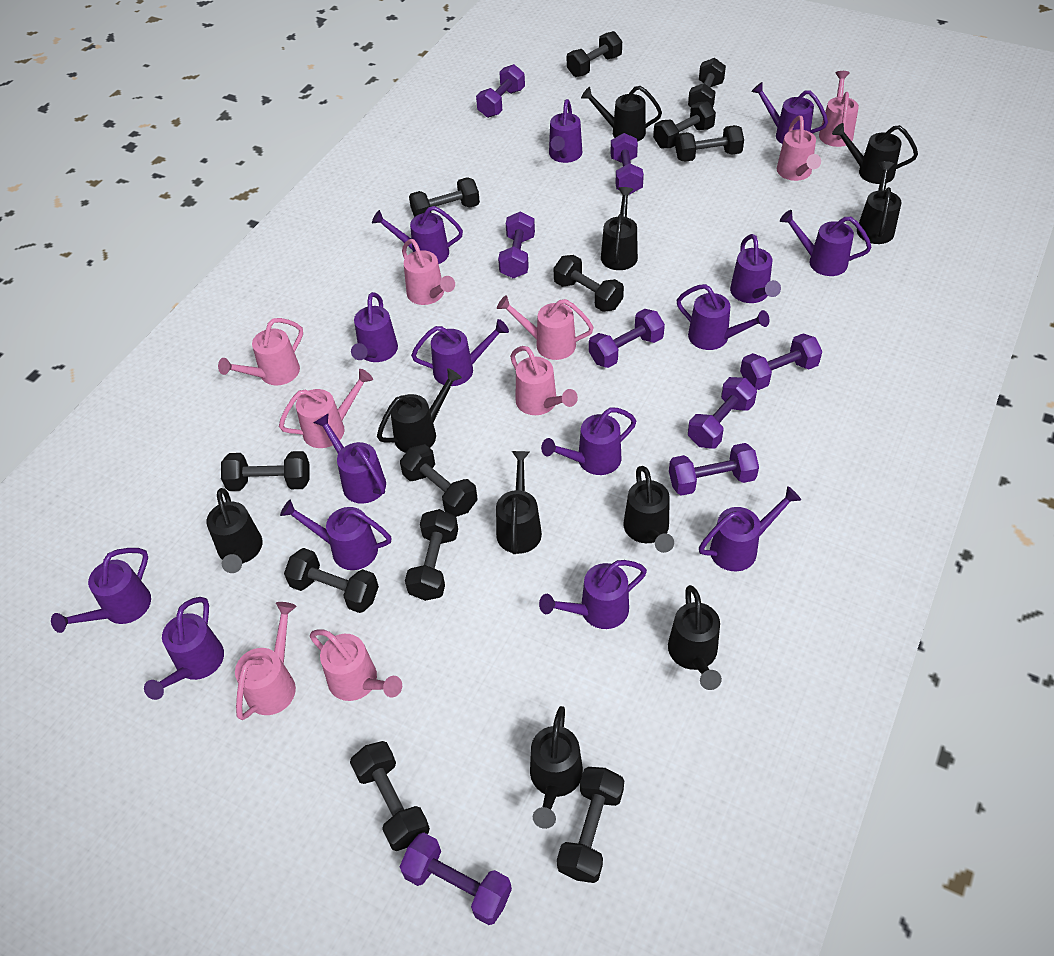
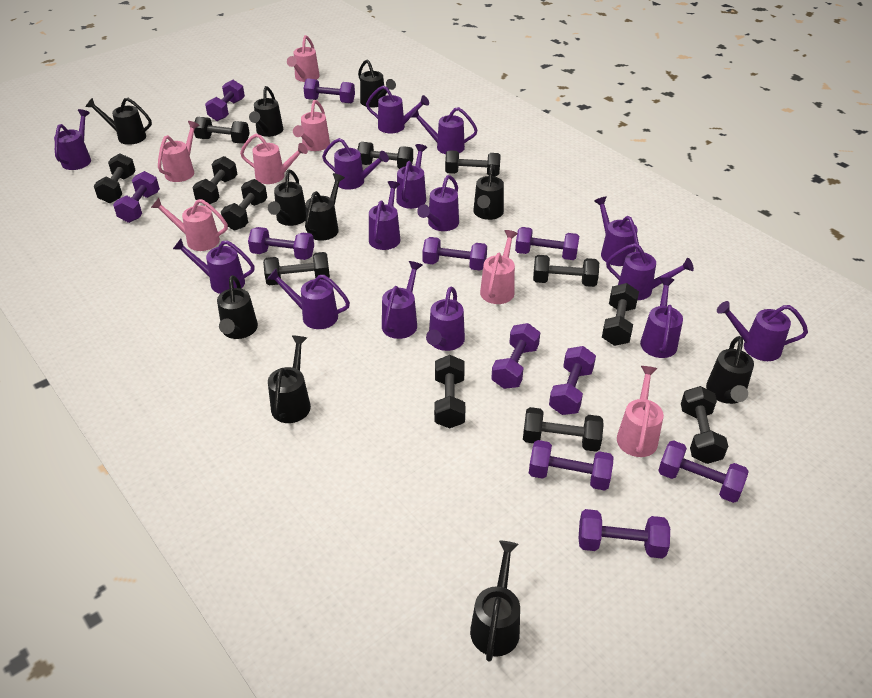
pink watering can: [218,318,303,385] [235,602,296,720] [279,369,373,448] [310,629,402,701] [402,239,455,305] [497,295,594,360] [510,346,578,415] [777,116,821,181] [819,71,859,147] = 9 -> [151,198,228,251] [158,121,200,182] [240,134,308,184] [287,35,320,82] [293,100,330,151] [480,230,518,304] [617,366,664,457] = 7
purple dumbbell: [400,833,512,925] [476,64,525,118] [498,211,535,278] [589,309,665,368] [610,133,644,195] [669,443,759,496] [688,377,757,449] [740,333,822,390] = 8 -> [113,171,160,223] [205,80,245,121] [248,227,314,260] [303,78,355,103] [422,237,487,271] [491,323,540,389] [515,227,579,260] [529,440,613,491] [549,346,596,415] [578,509,670,559] [658,440,749,503] = 11

